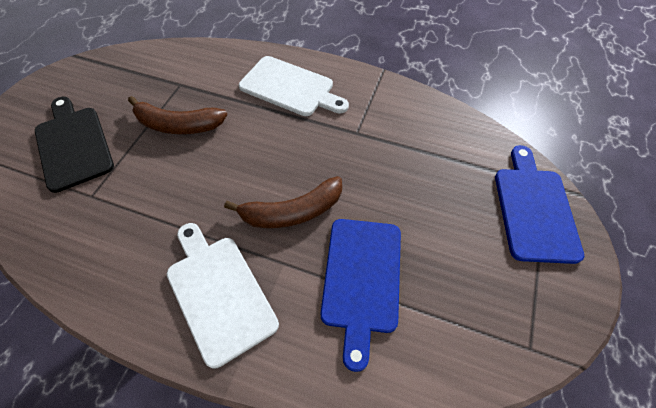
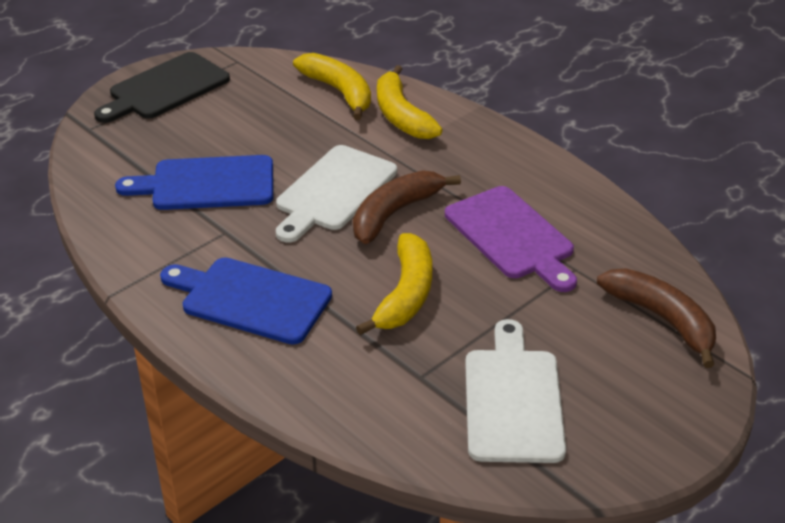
purple cutting board: none = 0 -> [445,186,577,292] = 1
yellow banana: none = 0 -> [293,53,371,120] [356,233,432,335] [377,65,442,139] = 3

